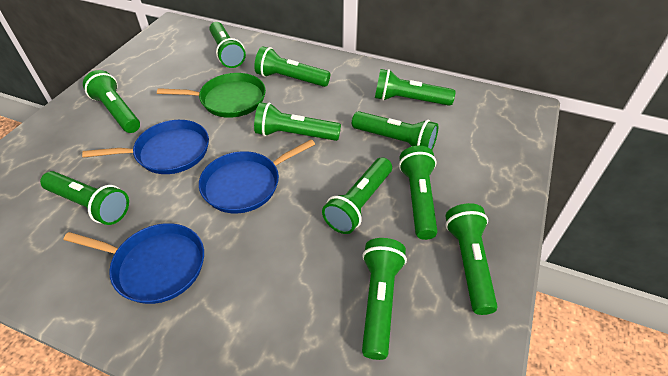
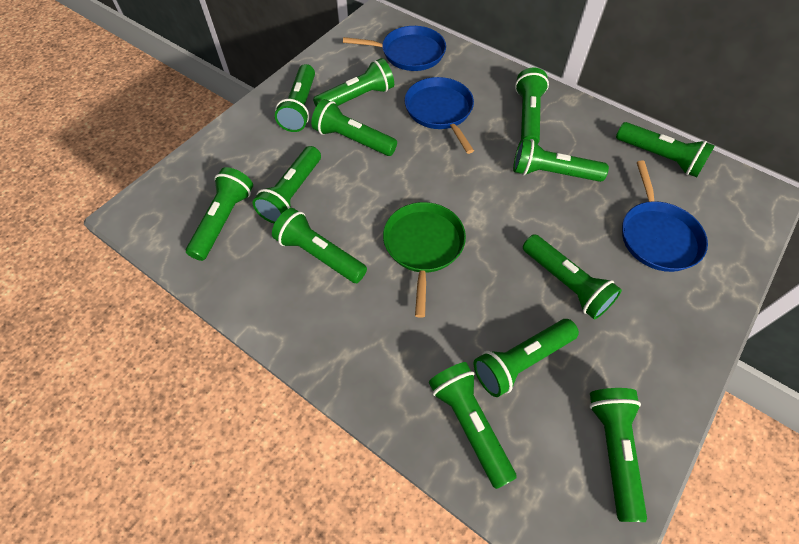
green flashlight: [40,171,129,225] [83,70,140,133] [209,22,246,68] [254,46,330,87] [254,102,341,141] [322,157,392,234] [352,111,438,150] [362,238,407,360] [375,69,455,106] [399,146,438,240] [445,203,498,315] = 11 -> [186,167,253,261] [252,146,321,224] [272,208,367,283] [275,64,315,132] [311,99,397,156] [313,58,394,106] [429,362,517,489] [474,319,579,397] [513,139,609,182] [515,68,549,144] [523,234,622,320] [589,388,647,522] [616,122,715,177] = 13

